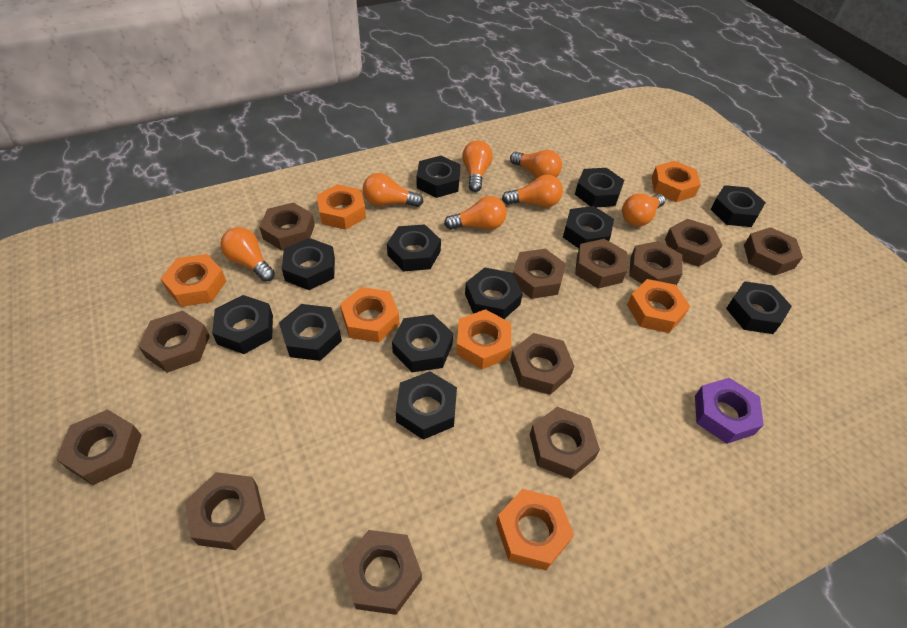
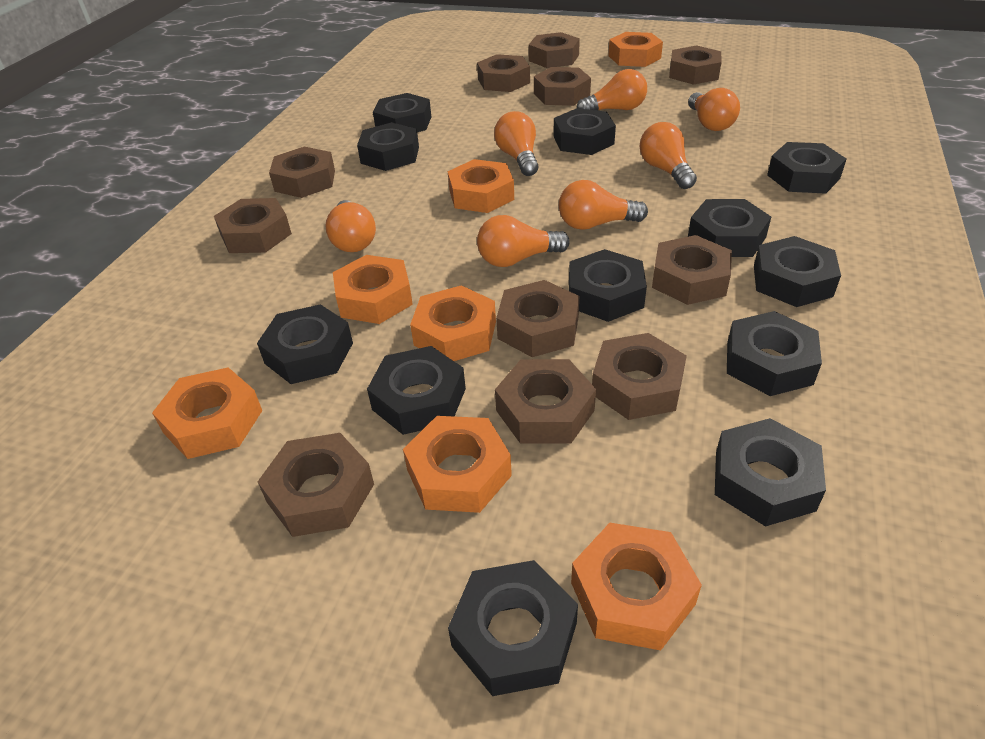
brown nut: [56,409,142,485] [138,311,210,373] [185,472,265,550] [259,202,315,251] [341,530,422,615] [510,333,574,395] [513,249,566,299] [530,407,600,479] [575,239,627,289] [629,241,683,285] [665,219,722,267] [744,227,803,276] = 12 -> [214,198,292,253] [258,433,374,537] [269,147,335,198] [477,54,530,92] [495,359,596,443] [496,280,579,357] [529,32,580,68] [534,67,591,106] [592,333,687,420] [652,235,732,305] [669,46,722,85] = 11
purple nut: [695,378,764,444] = 1 -> none = 0

